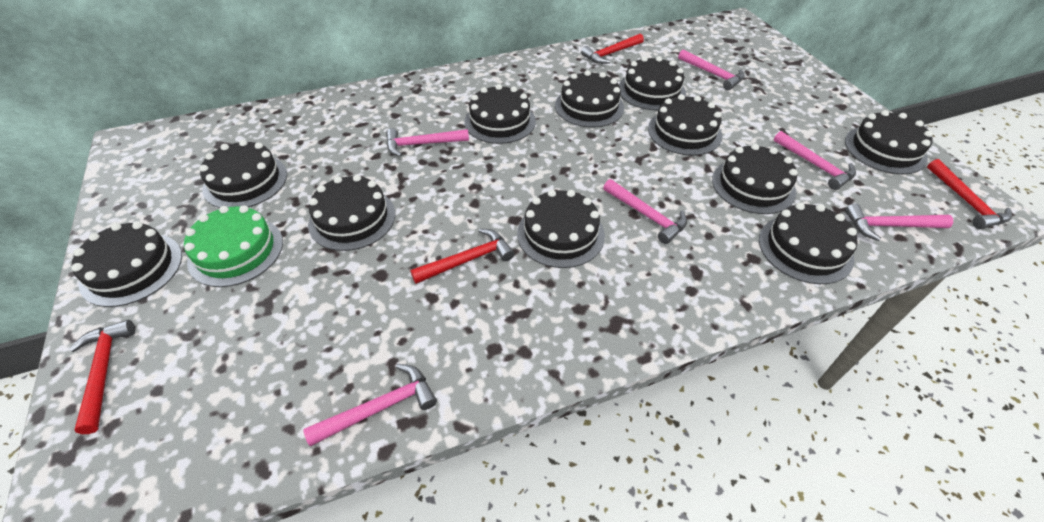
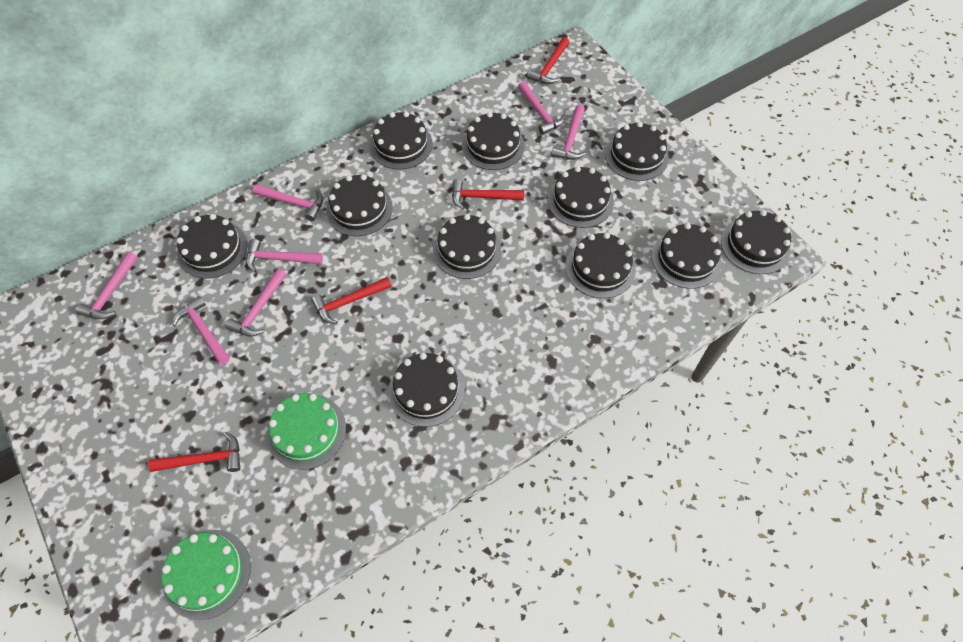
green cake: [184,205,283,287] = 1 -> [161,530,251,620] [267,393,346,470] = 2
pink hammer: [303,364,437,446] [386,128,469,157] [603,179,687,244] [678,49,745,90] [773,131,856,190] [845,203,953,241] = 6 -> [75,252,138,319] [173,296,230,365] [225,269,287,337] [246,239,323,272] [253,184,323,221] [518,81,565,135] [551,105,586,160] = 7

